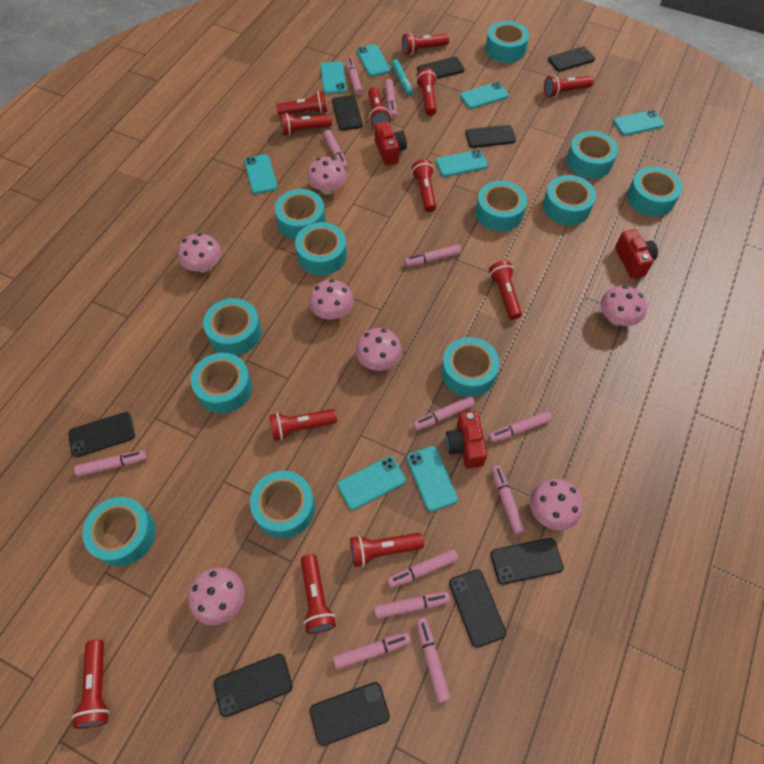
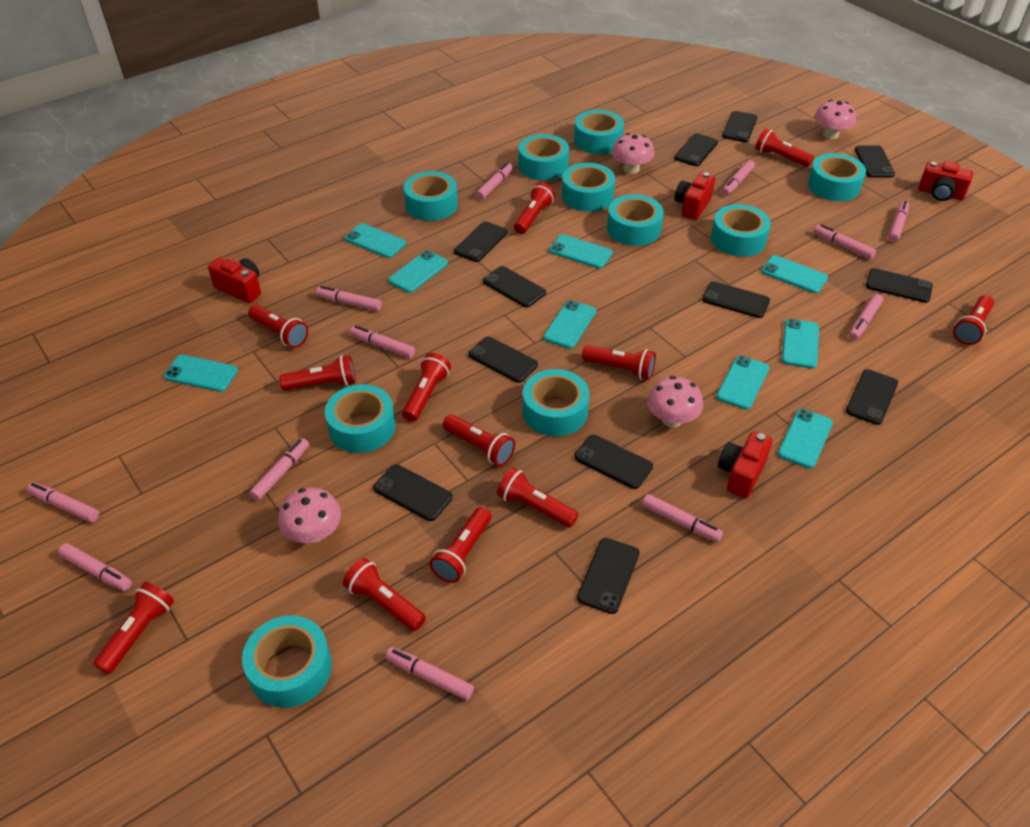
black phone: [68,412,135,457] [214,654,293,717] [310,682,390,746] [332,95,363,131] [417,57,465,79] [449,569,506,648] [465,125,516,148] [490,538,564,585] [548,46,595,72] = 9 -> [373,464,453,521] [454,221,508,262] [468,336,538,383] [483,266,546,307] [574,435,653,489] [577,538,639,614] [674,133,718,166] [702,282,770,318] [722,111,757,142] [846,369,898,425] [855,145,895,178] [866,268,933,303] = 12
pink mushroom: [178,233,221,272] [188,567,244,625] [307,157,347,195] [309,279,354,320] [356,328,402,371] [530,479,583,530] [600,285,647,326] = 7 -> [278,487,341,543] [612,133,654,174] [647,376,703,427] [814,100,856,139] = 4
red camera: [375,121,407,166] [446,411,487,469] [615,229,658,279] = 3 -> [208,257,261,303] [675,172,715,220] [718,431,772,498] [918,161,973,201] = 4
turquoise marker: [391,59,413,96] = 1 -> none = 0
turquoise phone: [244,154,278,194] [320,62,347,94] [338,456,406,510] [356,44,390,77] [407,446,458,512] [436,150,488,177] [460,82,509,109] [613,110,664,136] = 8 -> [164,355,238,392] [345,223,406,258] [388,250,448,293] [543,300,596,349] [549,234,613,269] [716,355,769,410] [761,255,828,293] [778,409,833,469] [782,319,819,369] = 9
turquoise tape: [82,497,156,566] [191,353,252,413] [203,298,262,356] [250,471,315,538] [275,189,326,240] [295,222,347,275] [441,337,500,397] [476,181,527,232] [485,21,529,63] [543,175,596,225] [567,131,618,179] [627,166,683,216] = 12 -> [242,615,332,708] [325,384,396,453] [404,171,458,221] [518,134,569,181] [523,369,590,436] [562,163,615,212] [574,110,624,154] [607,194,664,246] [711,204,771,257] [808,153,866,201] = 10

